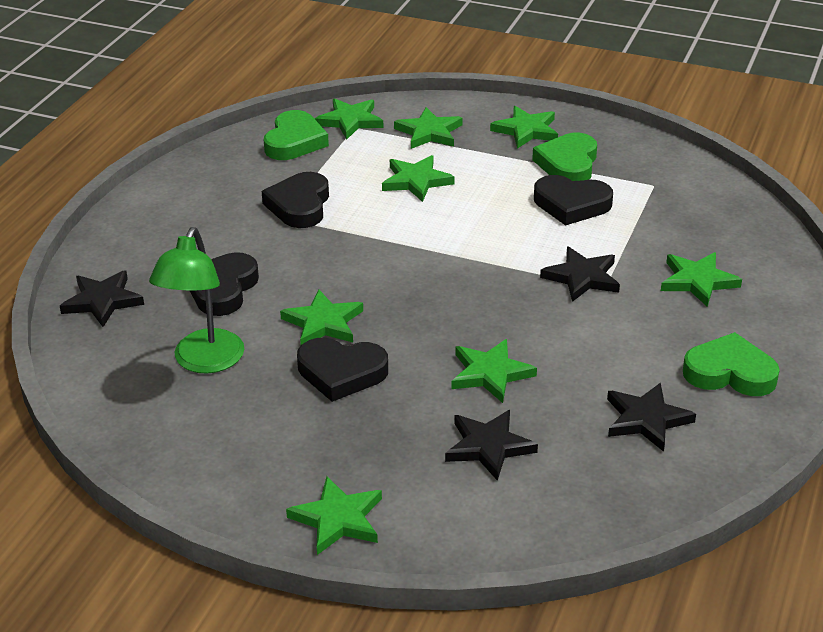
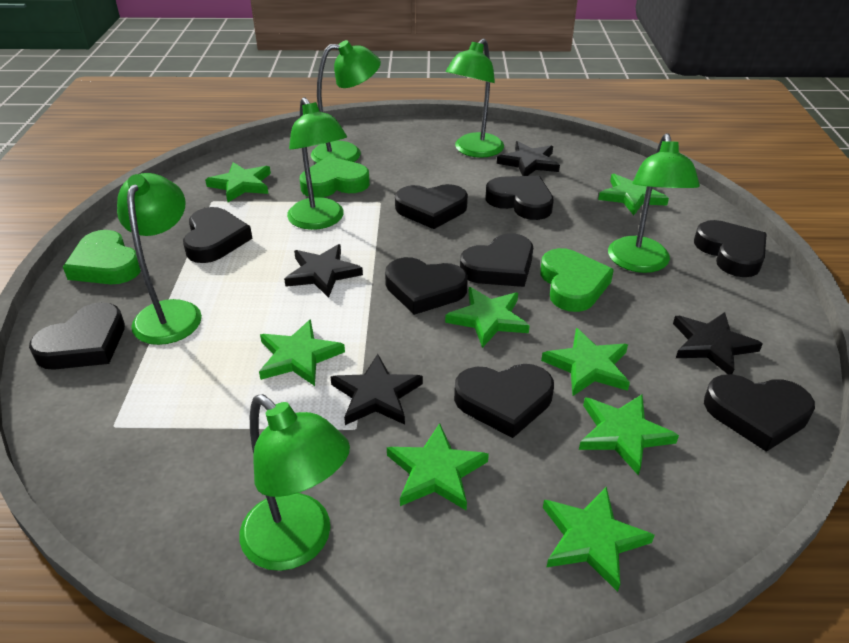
black heart: [189,252,259,316] [262,172,329,228] [297,338,388,402] [534,175,613,226] = 4 -> [29,302,125,370] [183,207,253,263] [385,257,468,315] [395,184,468,229] [454,364,554,438] [460,233,533,287] [486,176,554,220] [694,220,767,277] [704,374,815,452] = 9
green lamp: [149,227,244,373] = 1 -> [117,173,202,345] [239,394,350,571] [287,97,347,230] [311,40,381,163] [446,38,504,158] [608,133,700,273] = 6

